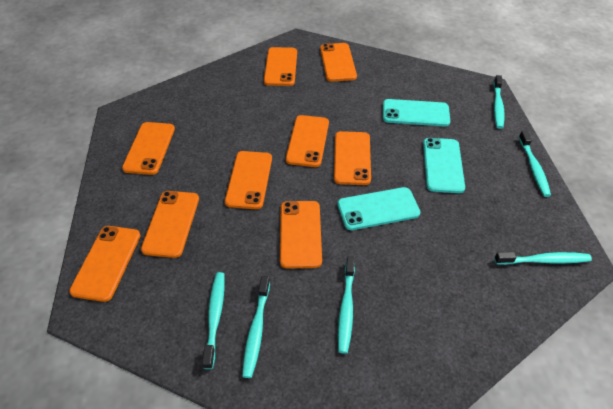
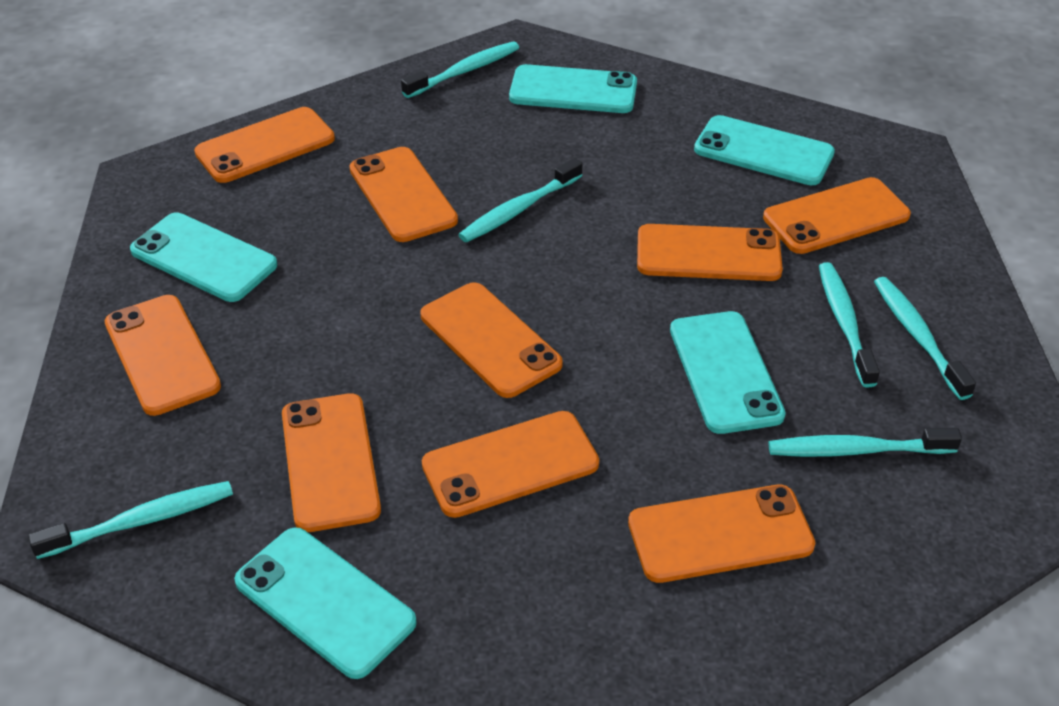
turquoise phone: [337,187,420,230] [383,99,450,127] [423,138,465,193] = 3 -> [130,213,277,302] [234,527,417,679] [509,64,637,113] [670,311,786,434] [694,115,835,186] = 5

